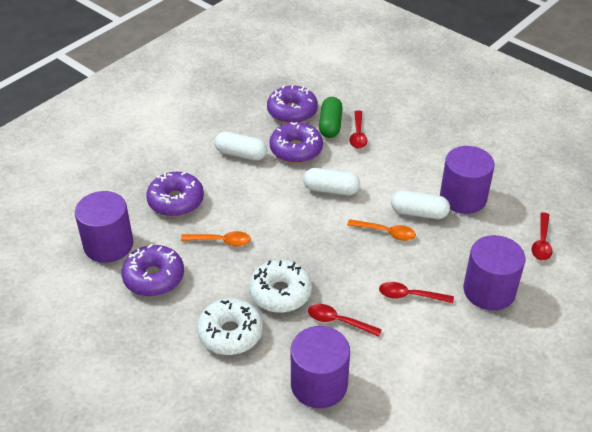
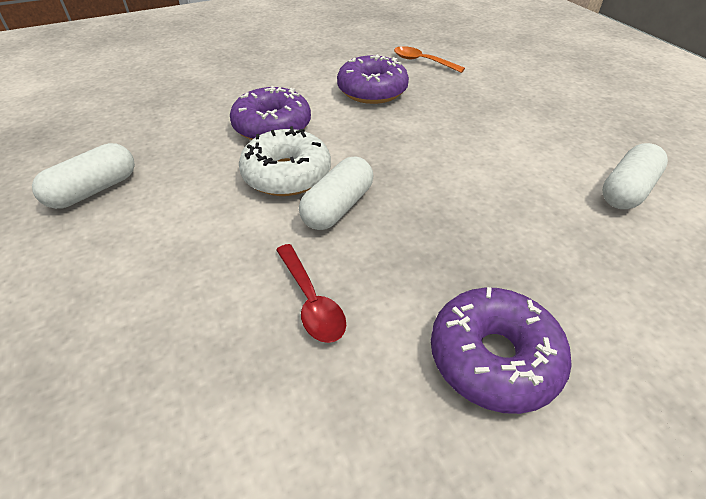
green capsule: [319,97,343,138] = 1 -> none = 0
orange spoon: [181,231,251,247] [347,219,416,241] = 2 -> [394,46,465,73] = 1
purple cylinder: [75,191,133,263] [291,326,350,408] [440,146,495,214] [463,235,525,311] = 4 -> none = 0
purple donut: [121,244,184,297] [146,172,204,217] [267,85,318,123] [269,122,323,163] = 4 -> [230,86,311,140] [337,54,409,104] [431,287,572,414] = 3
red spoon: [308,304,382,337] [350,110,368,149] [379,282,454,303] [532,212,552,261] = 4 -> [276,244,346,343] = 1
white donut: [197,298,263,355] [249,260,312,313] = 2 -> [239,126,331,196] = 1

